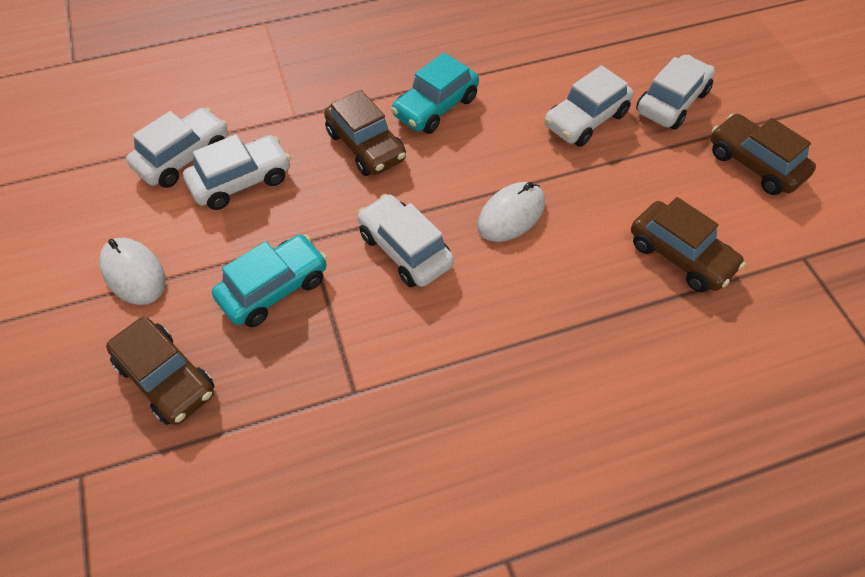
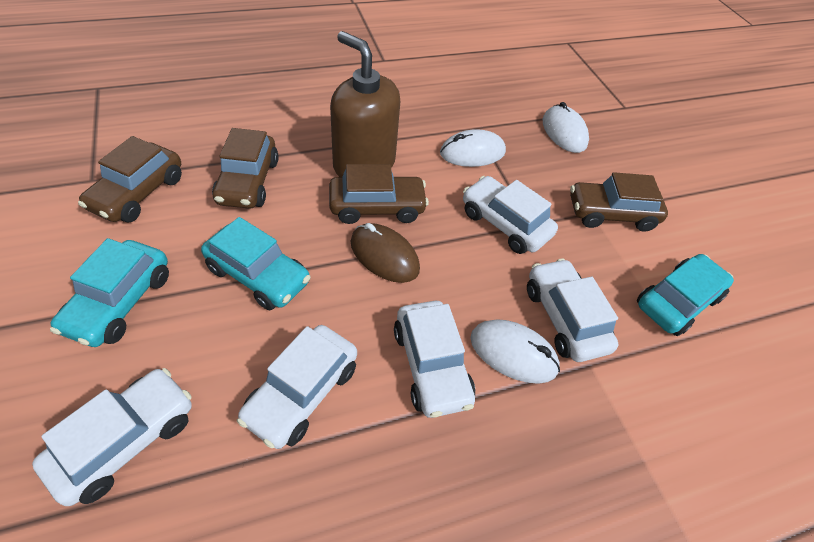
brown mouse: none = 0 -> [351,223,420,283] = 1
brown soap dispenser: none = 0 -> [330,31,400,177] = 1
turquoise car: [212,234,327,327] [391,53,479,134] = 2 -> [50,238,169,347] [201,217,311,310] [637,254,734,336] = 3
white mouse: [99,238,166,305] [477,182,545,242] = 2 -> [440,129,506,167] [470,319,560,384] [543,102,589,153] = 3

